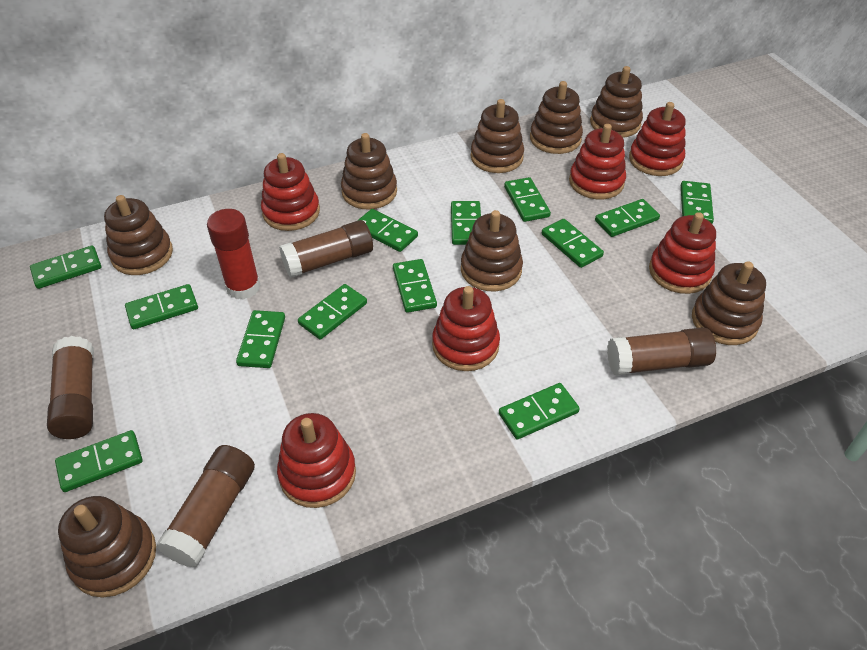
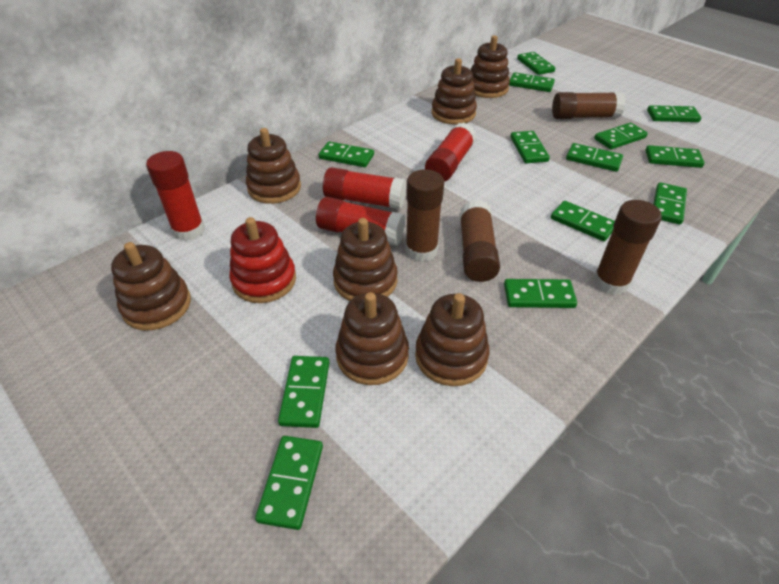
brown stacking toy: [58,496,156,597] [104,195,173,275] [341,133,397,210] [461,210,523,291] [470,99,524,173] [530,81,583,154] [590,66,643,138] [692,261,766,345] = 8 -> [111,242,191,330] [246,128,301,204] [333,218,398,301] [335,292,409,385] [415,293,490,386] [431,58,477,125] [471,35,510,98] = 7
red glue stick: [207,209,261,300] = 1 -> [146,151,205,241] [316,197,405,246] [323,167,406,209] [425,122,476,182] = 4
red stacking toy: [261,153,320,231] [277,413,356,508] [432,286,500,371] [569,124,626,199] [629,102,686,176] [649,212,716,294] = 6 -> [229,217,296,303] = 1

